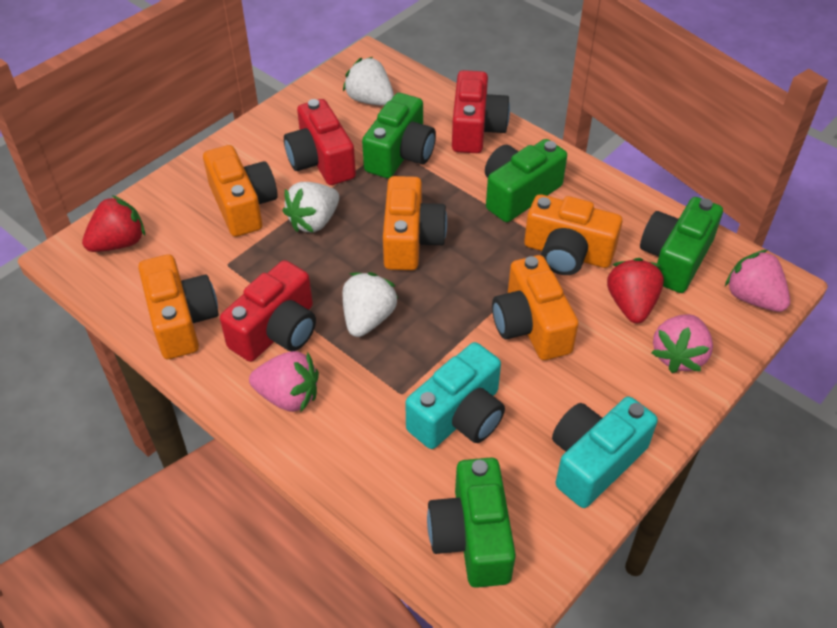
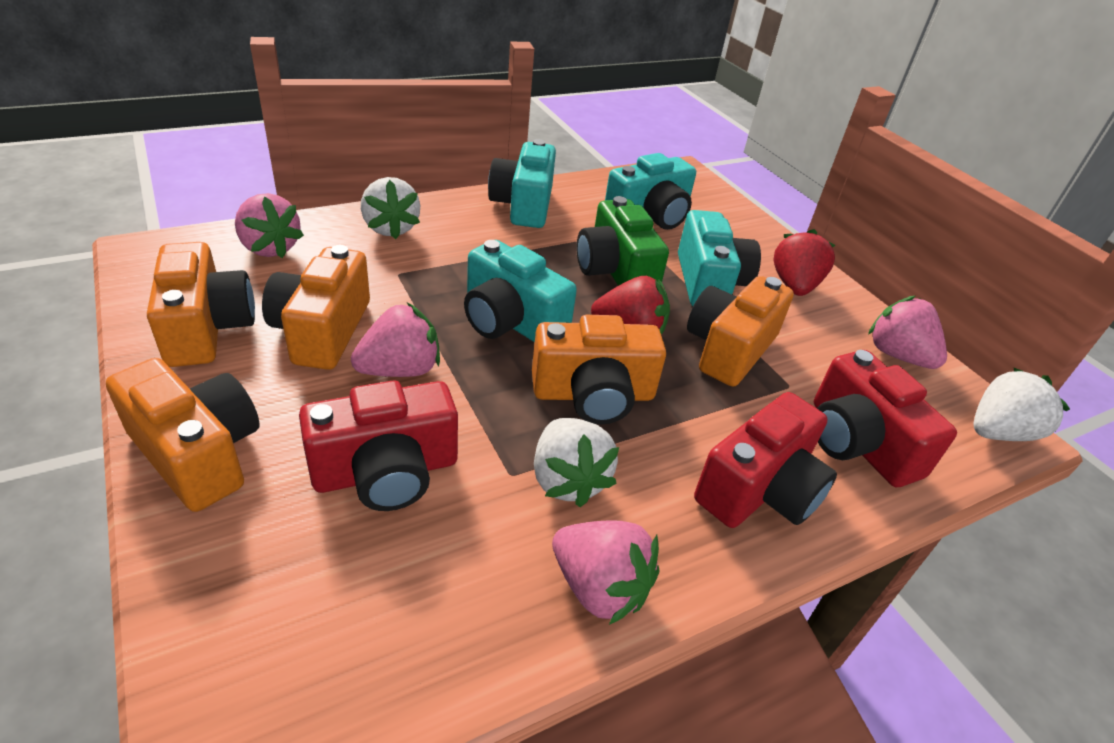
green camera: [362,93,436,178] [427,458,516,588] [485,139,567,222] [640,197,723,293] = 4 -> [577,196,669,286] = 1
pink strawberry: [249,351,319,412] [651,314,713,373] [725,250,790,312] = 3 -> [235,193,304,258] [351,303,440,377] [552,520,659,625] [868,296,947,369] = 4
turquoise camera: [405,342,505,449] [552,396,658,508] = 2 -> [464,240,577,342] [488,139,556,228] [605,153,696,230] [678,210,761,306] = 4

